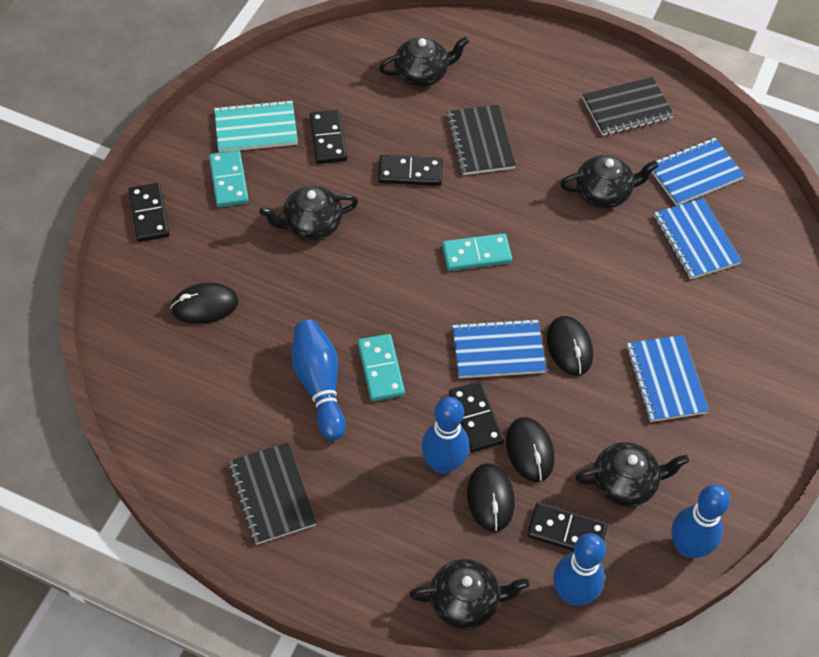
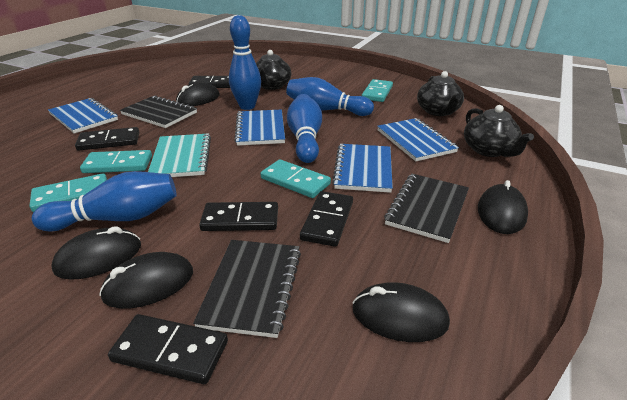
black mouse: [170,283,238,324] [467,463,515,532] [506,417,555,482] [547,316,593,376] = 4 -> [51,226,141,280] [99,252,193,309] [176,82,220,106] [352,282,450,342] [478,180,528,234] = 5
black teapot: [260,186,358,240] [379,36,469,87] [409,559,529,629] [560,155,659,208] [575,442,689,507] = 5 -> [256,50,291,90] [417,71,464,116] [464,105,534,157] = 3
turquoise domino: [209,150,249,207] [358,334,405,401] [442,233,512,271] = 3 -> [29,173,107,212] [80,150,152,173] [260,159,331,198] [362,79,393,102] = 4

